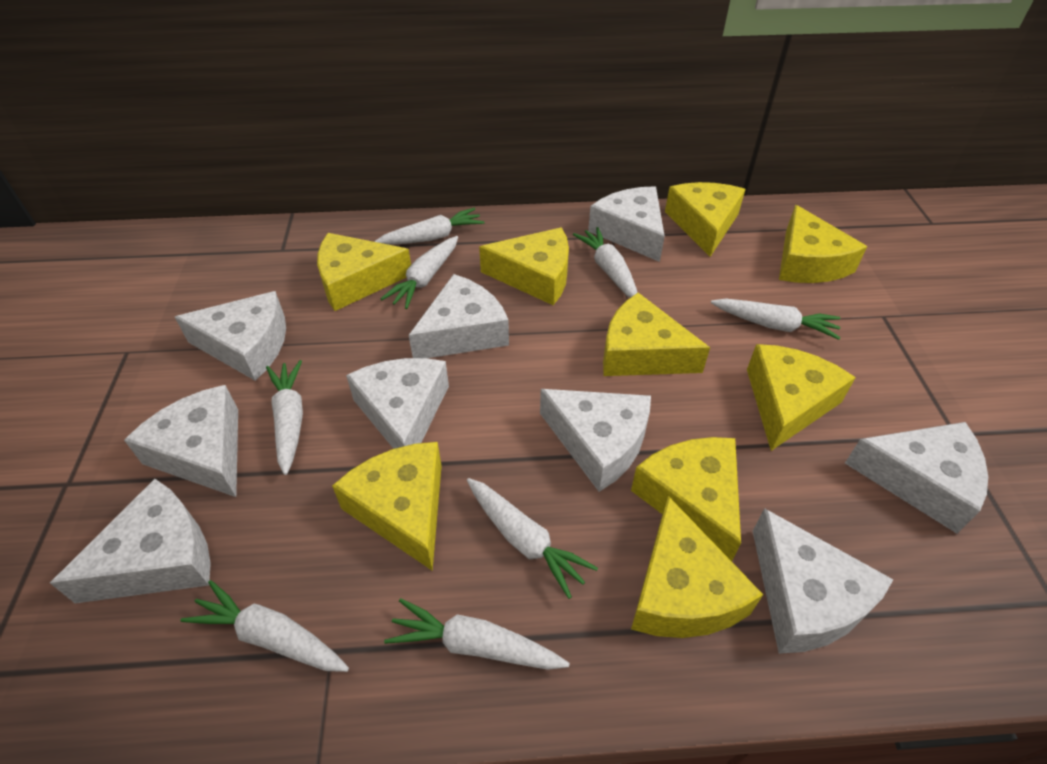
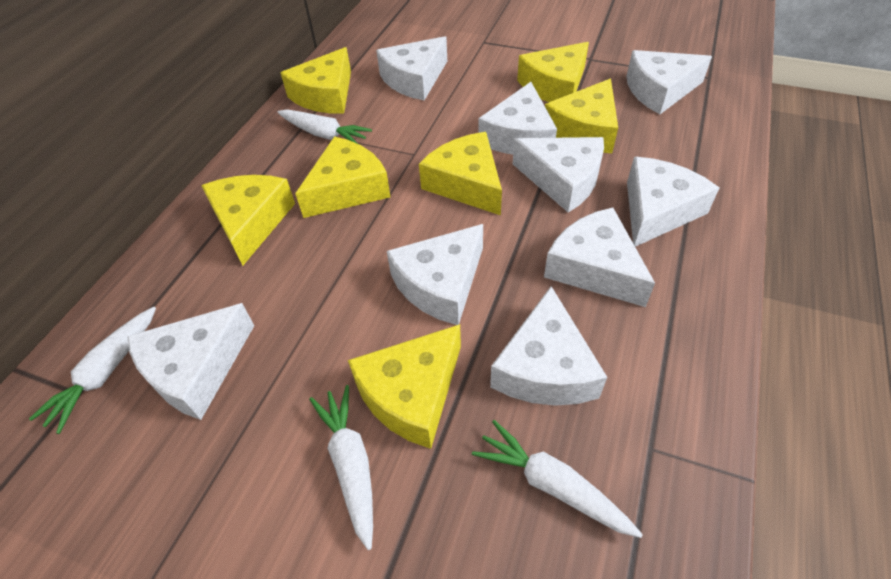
white carrot: [180,580,349,672] [266,360,303,475] [374,208,485,245] [380,236,458,309] [384,598,570,670] [467,478,598,599] [573,227,637,298] [711,298,841,340] = 8 -> [29,307,156,434] [278,109,372,144] [309,385,373,550] [472,420,643,538] = 4
yellow cheese: [317,233,411,311] [332,442,442,571] [479,227,569,305] [603,293,710,376] [631,437,741,561] [631,496,763,638] [665,182,746,257] [747,344,856,451] [779,205,867,283] = 9 -> [201,175,295,265] [281,47,351,114] [295,136,390,218] [348,324,461,449] [419,132,502,215] [517,42,589,102] [545,79,618,153] = 7

